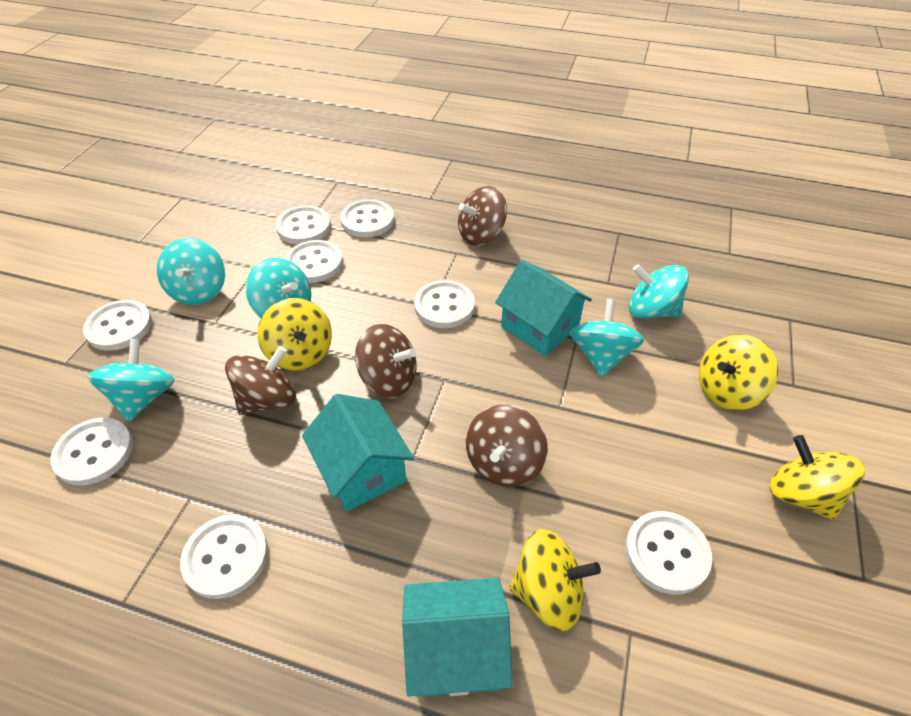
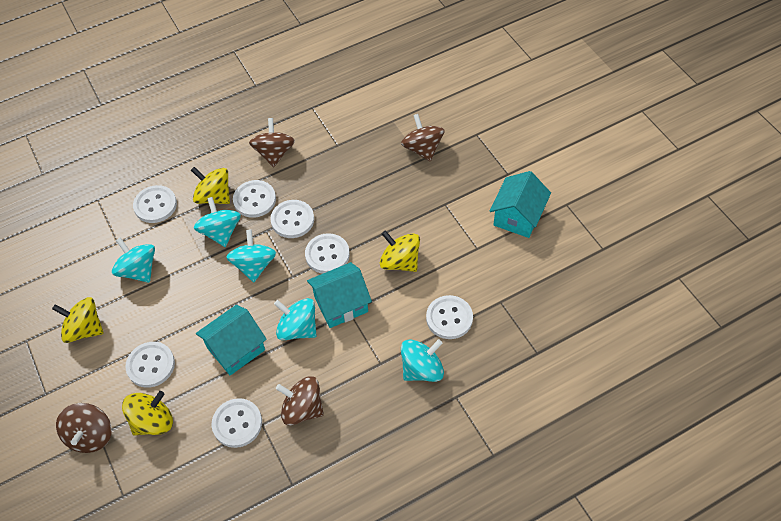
white button: [51,417,133,486] [83,300,152,351] [180,515,268,599] [276,206,331,244] [285,240,343,283] [340,199,394,238] [414,280,475,328] [625,511,712,595] = 8 -> [125,342,175,388] [133,185,177,223] [212,398,262,448] [233,180,276,218] [270,200,314,238] [305,233,350,274] [426,295,473,339] = 7

